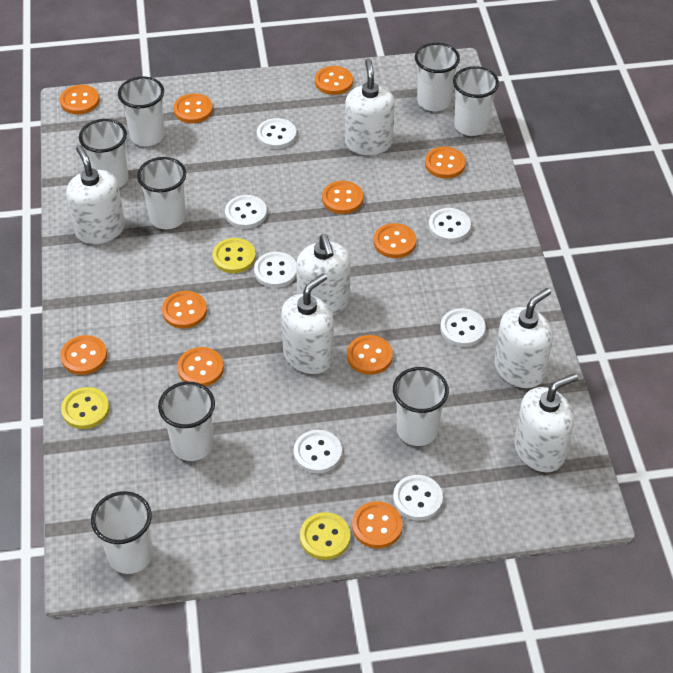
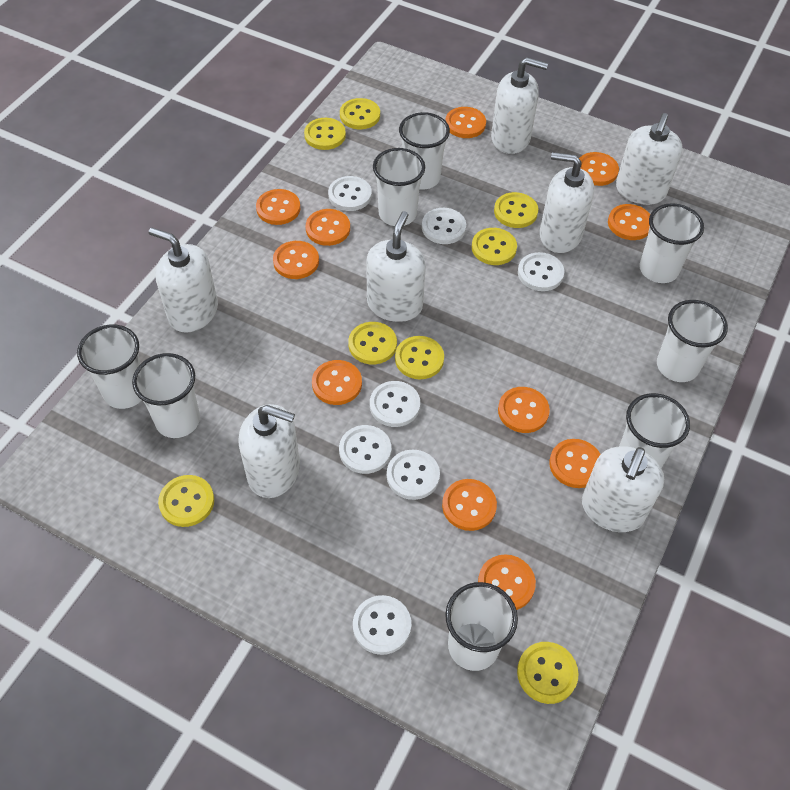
white soap dispenser: [66,145,125,244] [281,273,334,374] [296,234,351,315] [345,58,395,155] [494,288,553,388] [514,373,578,472] = 6 -> [149,227,218,333] [238,404,300,498] [366,211,426,322] [491,57,548,154] [540,152,594,253] [582,446,664,532] [616,113,683,205] = 7
yellow button: [61,387,109,429] [212,238,256,273] [300,512,351,560] = 3 -> [158,475,214,527] [304,118,346,150] [340,98,380,129] [348,322,397,364] [395,336,444,379] [472,228,517,265] [494,192,538,228] [517,642,579,704] = 8

